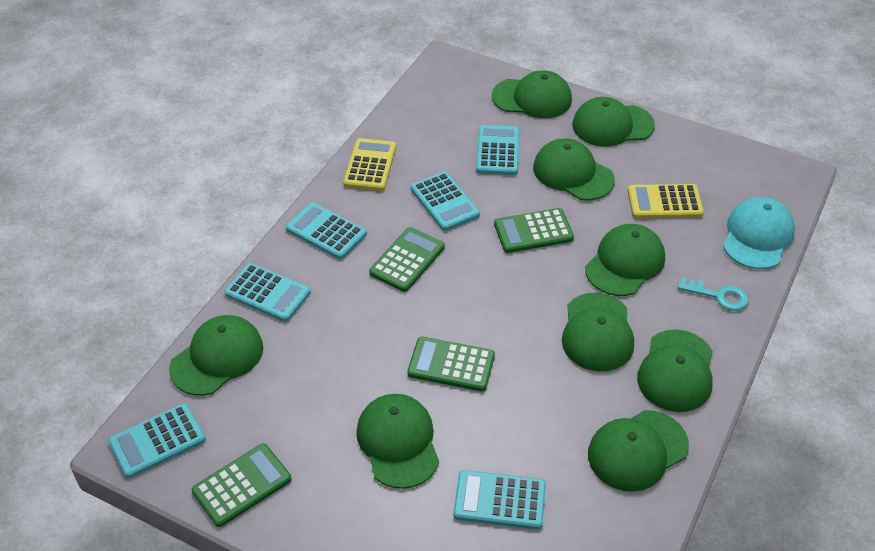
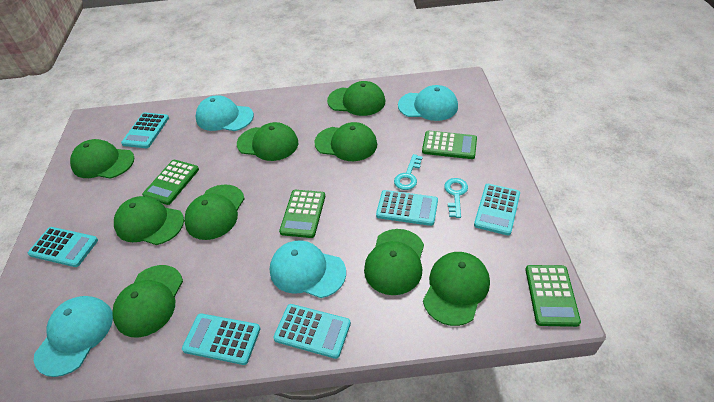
turquoise cap: [723,197,795,269] = 1 -> [34,296,113,377] [195,95,254,131] [270,240,346,298] [398,85,458,121] = 4
turquoise key: [678,277,748,311] = 1 -> [394,154,423,190] [444,178,468,218] = 2
yellow calculator: [343,138,396,191] [628,184,704,218] = 2 -> none = 0

